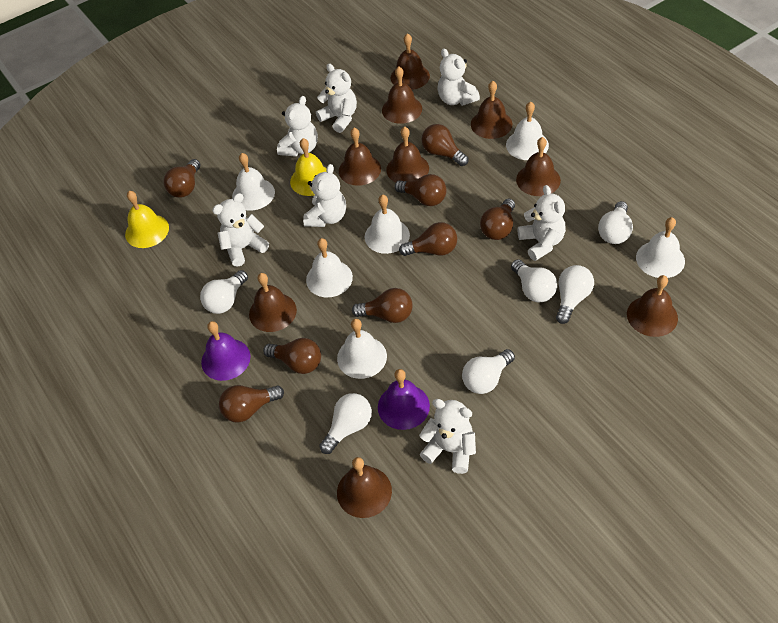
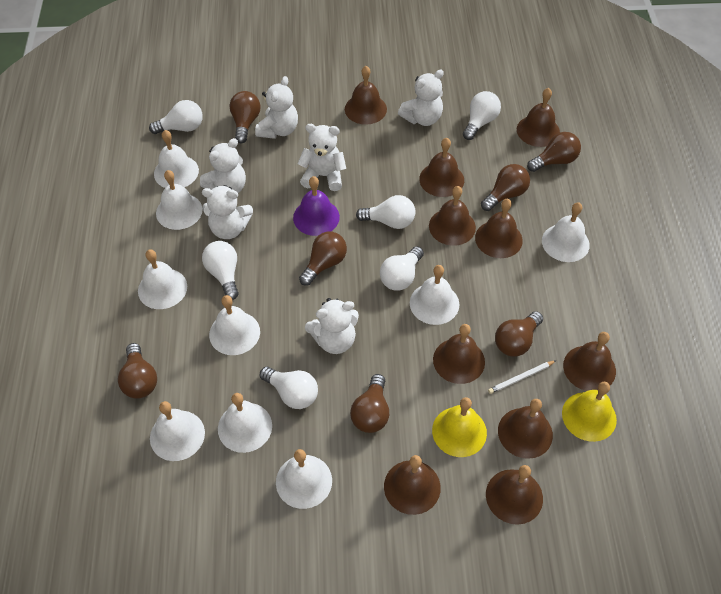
brown bell: [249,273,297,332] [337,457,392,518] [339,128,381,186] [382,67,422,124] [386,126,429,183] [391,33,430,90] [471,81,512,139] [516,137,561,196] [627,275,678,337] = 9 -> [345,66,387,125] [384,455,441,515] [419,138,464,197] [429,186,476,246] [433,324,485,384] [475,199,523,258] [486,465,543,525] [498,399,553,459] [517,88,560,147] [563,332,616,391] = 10
brown light bulb: [163,159,200,198] [219,385,284,423] [263,338,321,374] [352,288,413,323] [395,174,447,206] [399,222,457,256] [422,124,468,166] [480,199,515,240] = 8 -> [118,343,157,399] [229,91,260,143] [299,232,347,286] [350,374,389,433] [481,164,530,211] [495,311,543,357] [527,132,581,172] = 7
purple bell: [201,321,251,381] [378,369,430,430] = 2 -> [293,176,340,236] = 1
white bell: [232,153,275,210] [306,238,353,297] [337,319,387,379] [365,195,410,254] [506,102,549,160] [636,217,685,278] = 6 -> [138,249,187,309] [150,401,205,461] [154,130,199,188] [156,170,203,230] [209,295,260,355] [218,393,272,453] [276,449,332,509] [410,265,459,325] [542,202,590,262] = 9
white pencil: none = 0 -> [488,360,556,394] = 1
white teddy bear: [212,193,269,267] [277,96,318,157] [303,164,346,227] [316,63,357,133] [419,399,476,474] [437,48,480,106] [518,185,566,261] = 7 -> [200,138,246,193] [202,185,253,239] [255,76,298,139] [298,124,346,191] [305,298,359,354] [398,70,444,126] = 6

